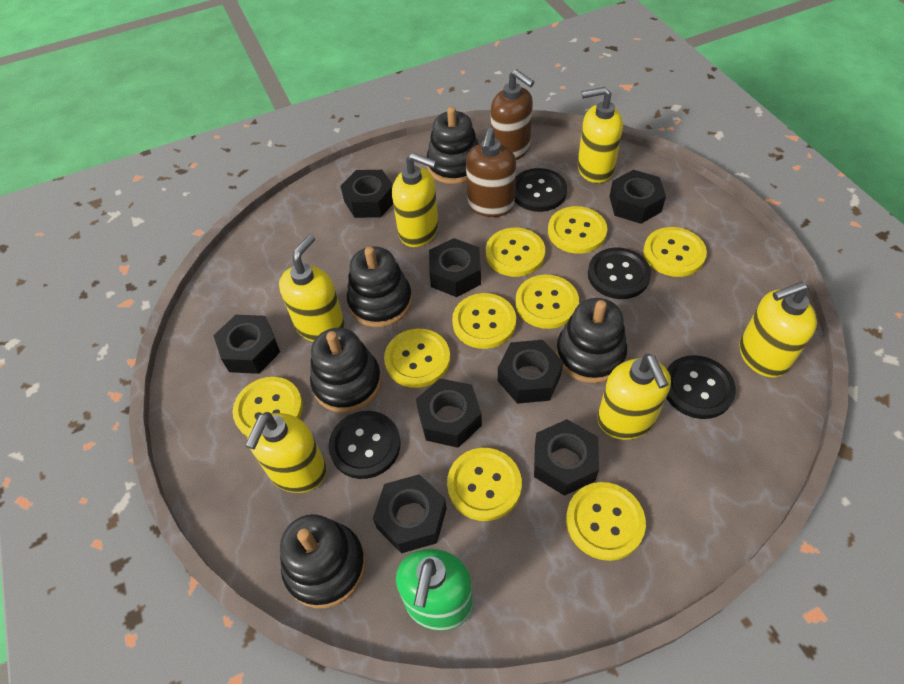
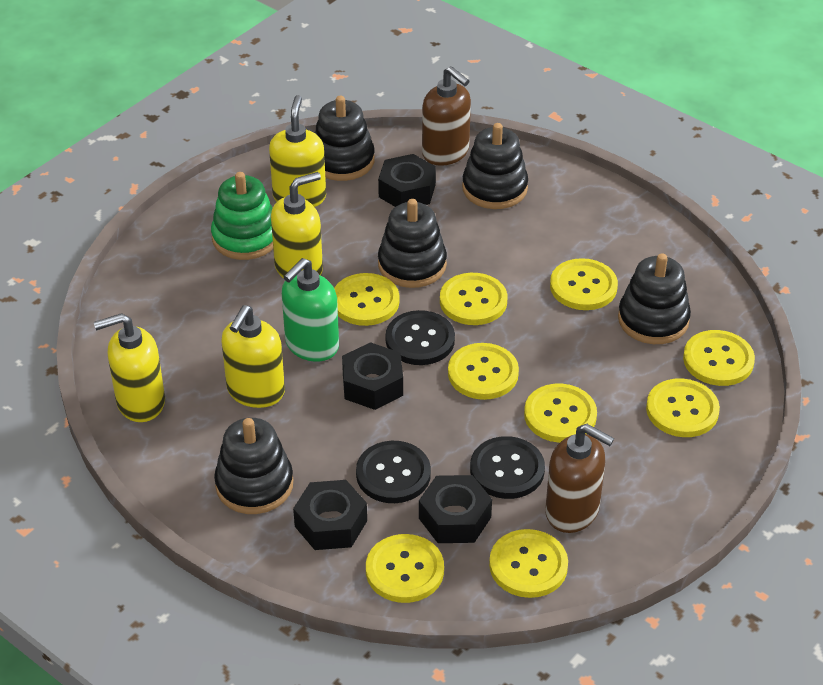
black button: [328,411,401,479] [515,168,567,212] [588,248,651,299] [666,355,736,419] = 4 -> [356,441,431,503] [386,310,455,365] [470,436,545,499] = 3
black nut: [213,315,280,374] [341,170,393,218] [373,474,447,553] [416,378,482,448] [429,238,481,297] [498,340,563,404] [534,419,599,496] [609,170,666,224] = 8 -> [293,480,367,550] [342,342,403,410] [378,154,436,207] [419,475,492,543] = 4
green stacking toy: none = 0 -> [211,172,273,260] = 1
yellow soap dispenser: [245,412,327,493] [279,234,345,342] [392,153,439,247] [577,87,623,183] [598,354,671,440] [739,282,817,378] = 6 -> [94,313,165,422] [221,305,285,408] [269,95,326,207] [271,172,323,279] = 4

